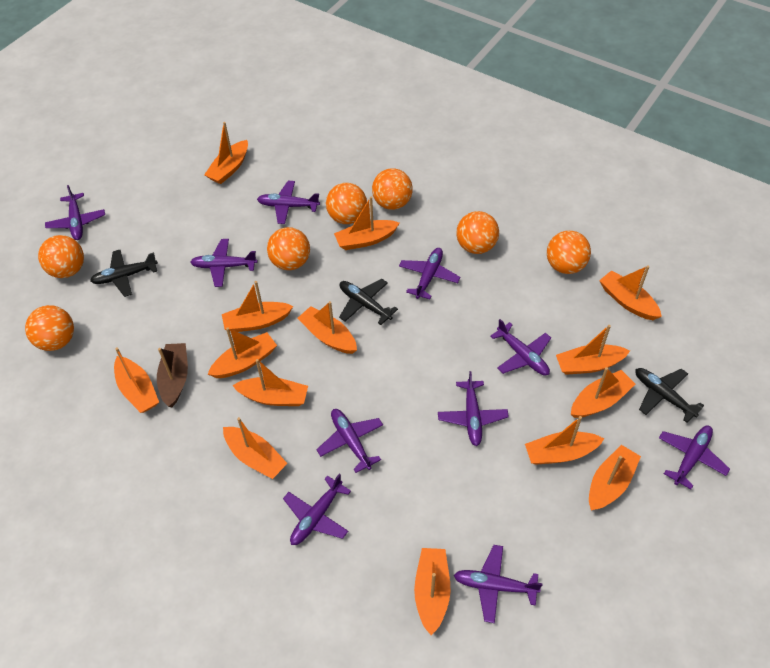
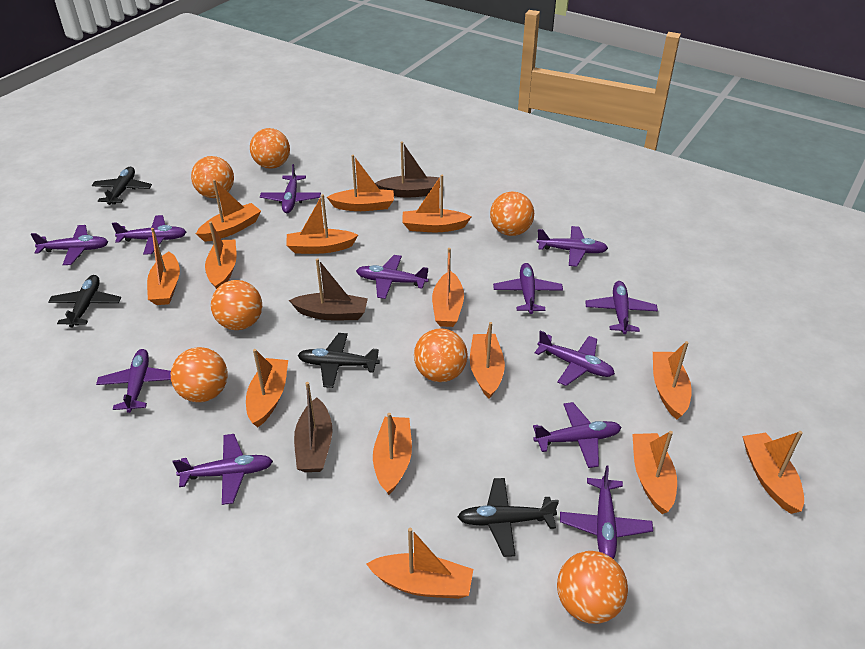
black plane: [90,250,158,297] [339,279,398,325] [635,368,704,423] = 3 -> [48,275,121,328] [92,167,152,205] [297,333,380,388] [457,478,559,557] = 4
brown boat: [157,343,188,407] = 1 -> [289,258,368,320] [294,382,333,472] [375,141,439,198] = 3
purple plane: [45,185,105,240] [190,239,258,287] [257,181,320,224] [283,474,351,545] [316,409,383,473] [399,248,460,299] [438,371,509,446] [454,545,543,623] [490,319,551,376] [659,425,730,489] = 10 -> [31,225,108,265] [96,349,171,413] [112,215,186,255] [173,434,273,505] [260,164,321,213] [356,255,429,299] [493,263,563,314] [533,402,622,468] [535,331,615,386] [536,226,608,267] [560,465,653,559] [585,281,658,334] = 12

